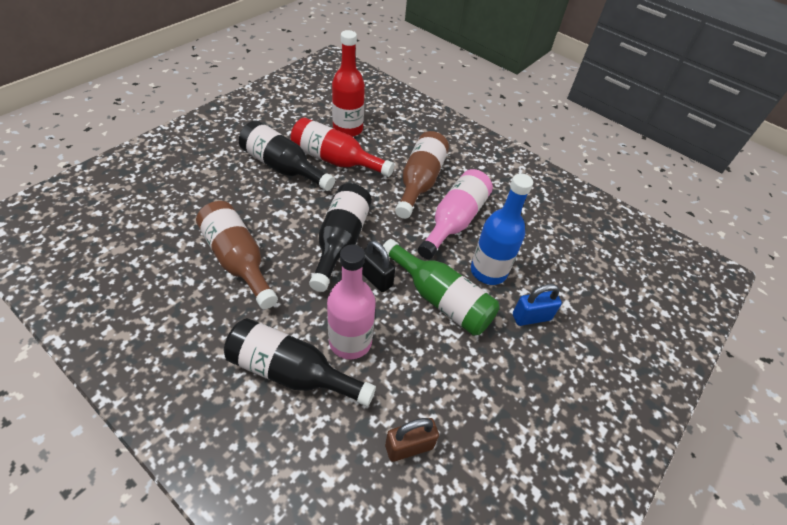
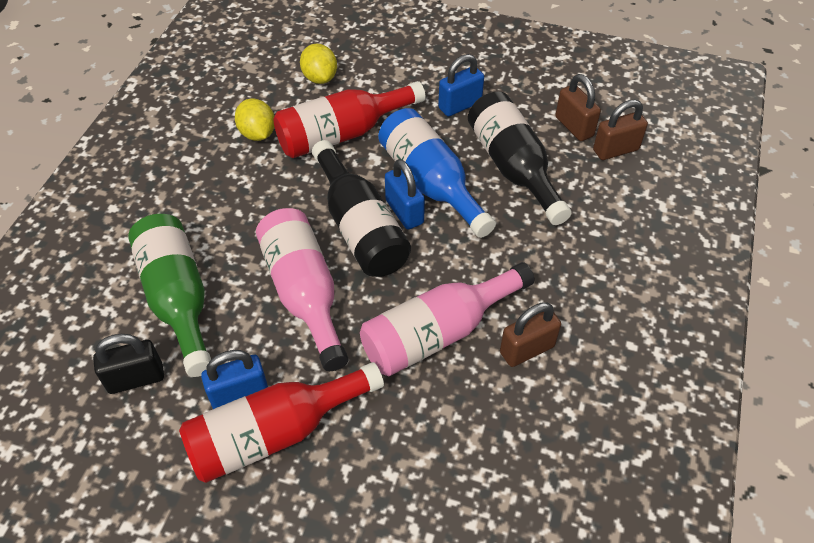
black bottle: [224,318,376,406] [239,120,335,191] [309,183,372,292] = 3 -> [312,140,411,277] [468,92,572,225] = 2
blue padlock: [513,284,562,326] = 1 -> [201,350,268,409] [385,159,425,229] [438,54,484,116] = 3
brown bottle: [196,201,278,309] [395,131,449,219] = 2 -> none = 0
brown padlock: [385,418,439,462] = 1 -> [500,302,561,367] [555,74,601,141] [593,100,648,160] = 3
yellow lemon: none = 0 -> [235,99,274,141] [300,44,337,84] = 2

